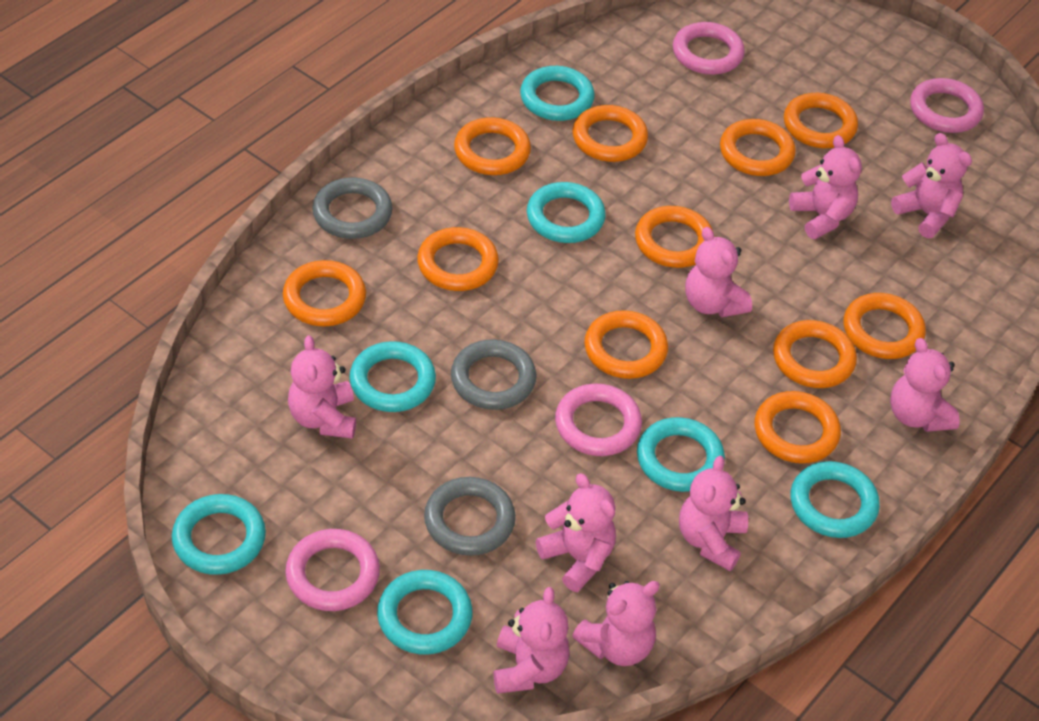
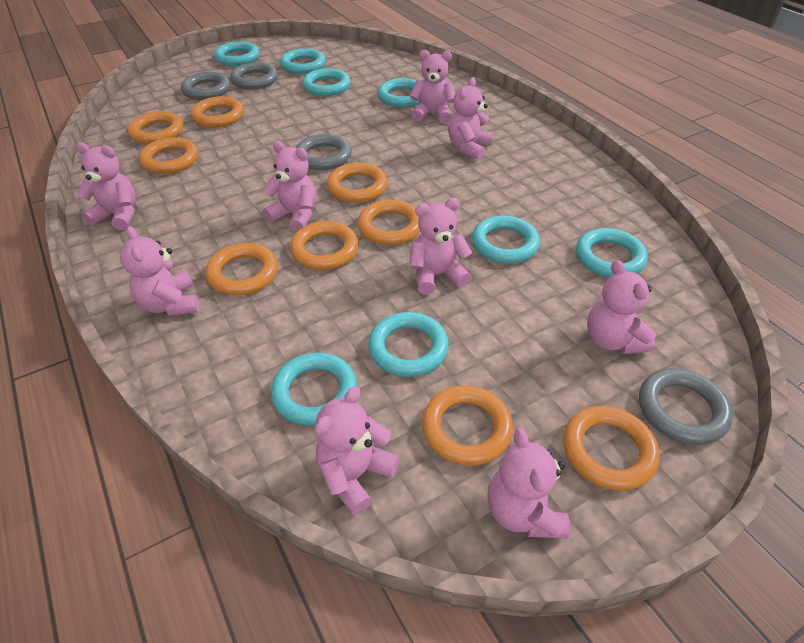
grey ring: [312,177,393,239] [424,477,516,556] [451,339,537,410] = 3 -> [181,72,230,100] [230,62,278,89] [296,134,352,170] [639,368,733,445] = 4
orange ring: [283,260,366,326] [417,227,499,291] [454,117,531,175] [573,105,648,162] [584,310,668,379] [635,206,714,268] [720,119,796,176] [754,391,841,463] [773,320,857,388] [784,93,858,148] [843,293,926,359] = 11 -> [127,111,183,144] [139,137,198,174] [191,96,244,128] [205,243,278,295] [290,221,359,270] [327,163,388,203] [357,200,420,245] [422,385,513,466] [563,406,660,491] = 9
pink ring: [285,529,380,611] [555,383,642,456] [673,22,745,75] [910,78,984,133] = 4 -> none = 0
turquoise ring: [172,494,266,575] [349,341,436,412] [377,570,472,655] [520,66,595,121] [527,182,606,243] [637,417,725,492] [791,461,880,538] = 7 -> [214,41,259,66] [271,353,357,426] [280,48,326,74] [302,68,351,96] [368,312,449,377] [378,78,420,108] [472,215,540,264] [576,228,648,278] = 8

